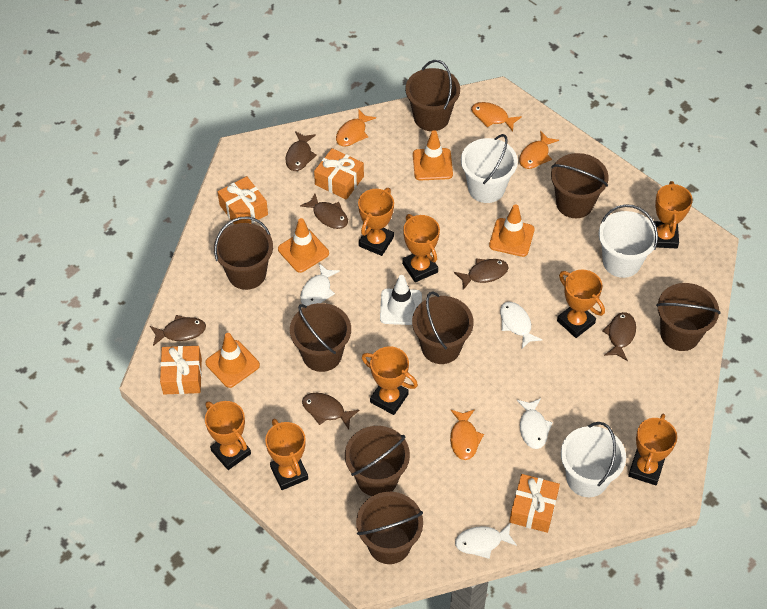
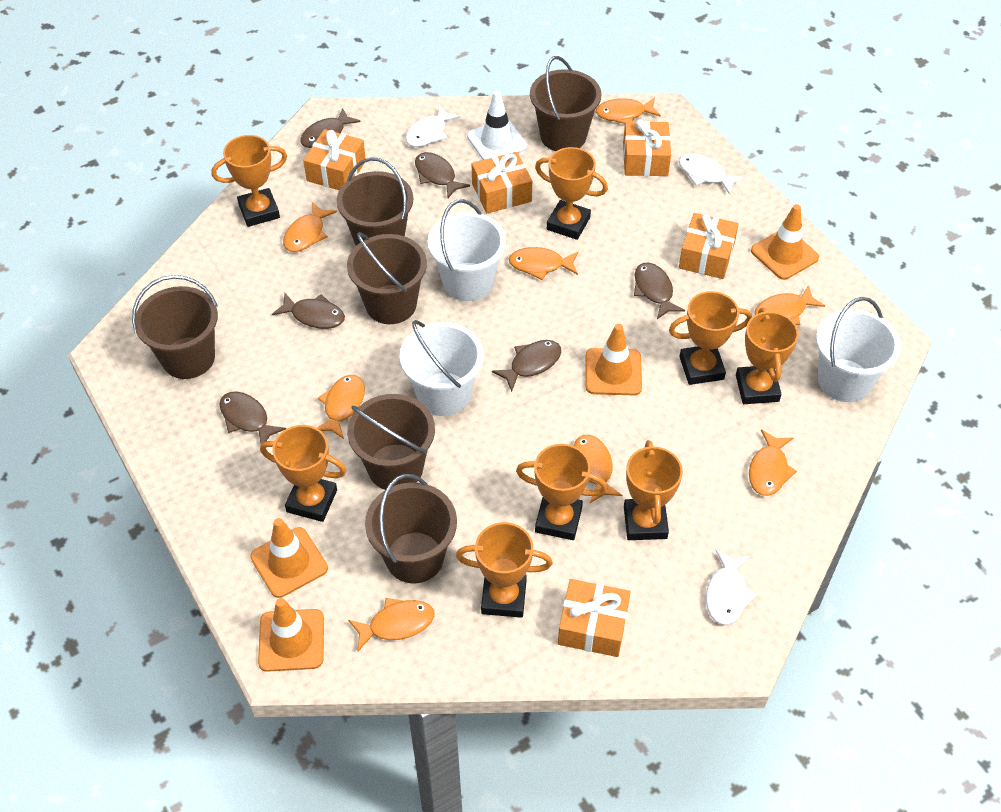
brown bucket: [214,217,273,290] [290,303,351,372] [345,426,410,496] [356,492,423,564] [405,60,460,131] [412,291,474,364] [551,153,609,218] [656,283,720,351] = 8 -> [132,275,218,379] [336,157,413,246] [347,232,427,324] [347,394,435,490] [365,474,457,583] [530,56,602,151] = 6
orange fish: [336,109,376,147] [450,409,484,460] [471,102,522,132] [519,131,559,169] = 4 -> [283,202,337,252] [317,375,365,439] [348,598,435,652] [509,247,579,280] [574,435,622,503] [596,97,661,124] [749,429,797,496] [754,285,825,325] = 8
orange gift: [160,346,202,394] [218,176,268,224] [314,148,364,200] [509,474,560,533] = 4 -> [303,129,366,190] [472,152,532,213] [558,579,631,657] [623,119,671,176] [679,213,739,279] = 5
white fish: [300,263,340,306] [455,522,517,559] [500,302,542,349] [517,398,553,449] = 4 -> [405,105,461,147] [679,154,744,195] [706,549,756,625] = 3

